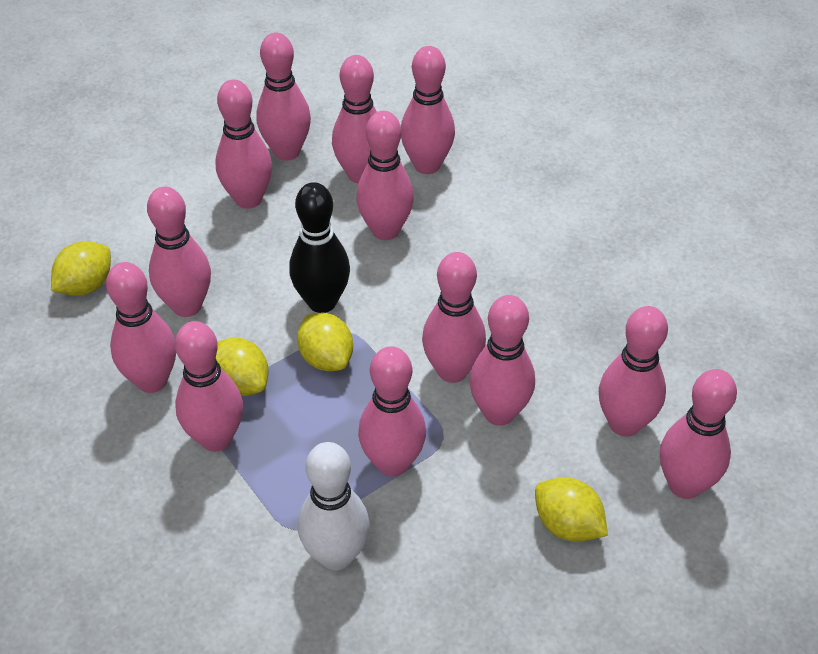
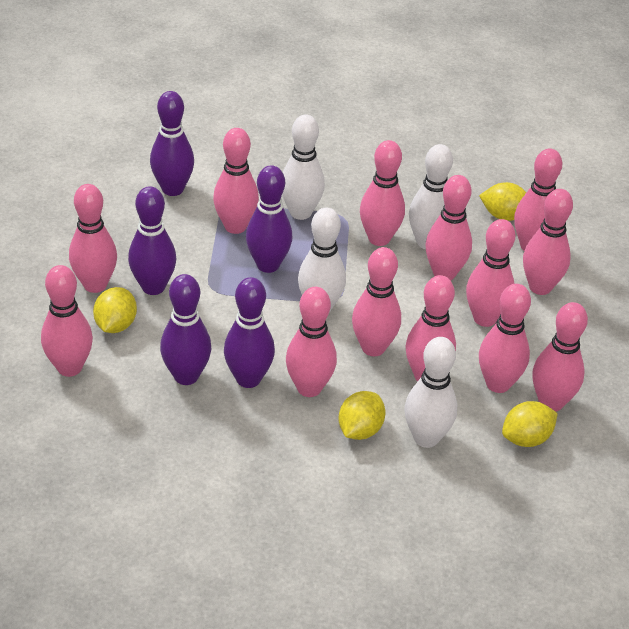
black bowling pin: [289,182,350,313] = 1 -> none = 0
purple bowling pin: none = 0 -> [128,186,177,295] [150,91,194,196] [160,274,211,385] [224,277,275,388] [246,165,292,273] = 5
white bowling pin: [298,442,370,570] = 1 -> [282,115,325,220] [298,208,346,313] [404,337,457,448] [409,144,453,249] = 4

